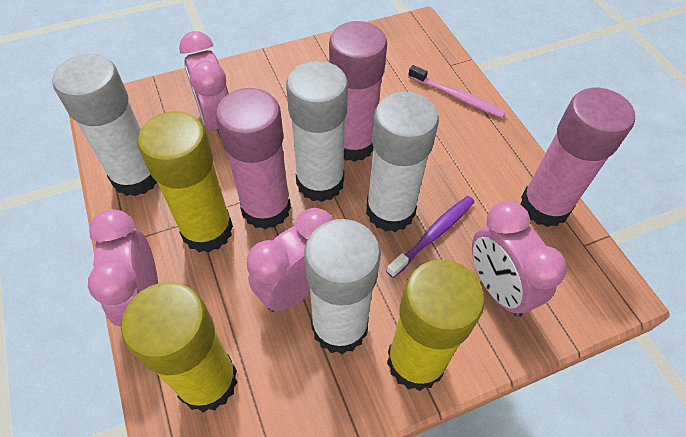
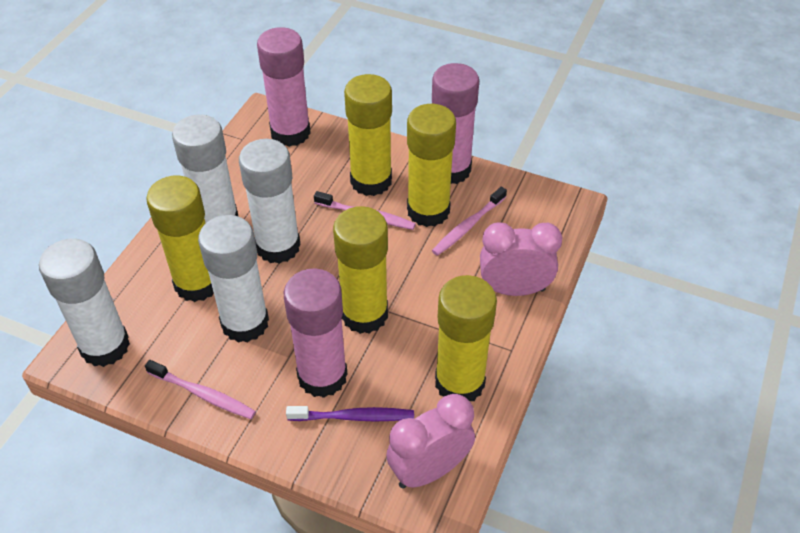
pink clock: [88,209,158,327] [179,31,229,138] [247,208,334,312] [472,201,567,317] = 4 -> [386,394,475,489] [480,222,562,296] = 2
pink toothbrush: [408,65,506,118] = 1 -> [145,360,256,419] [314,191,416,230] [432,187,507,256] = 3
yellow glue stick: [121,282,238,412] [138,111,233,252] [387,259,485,391] = 3 -> [146,176,214,302] [333,206,388,334] [344,74,392,196] [407,104,456,227] [435,275,497,401] = 5

